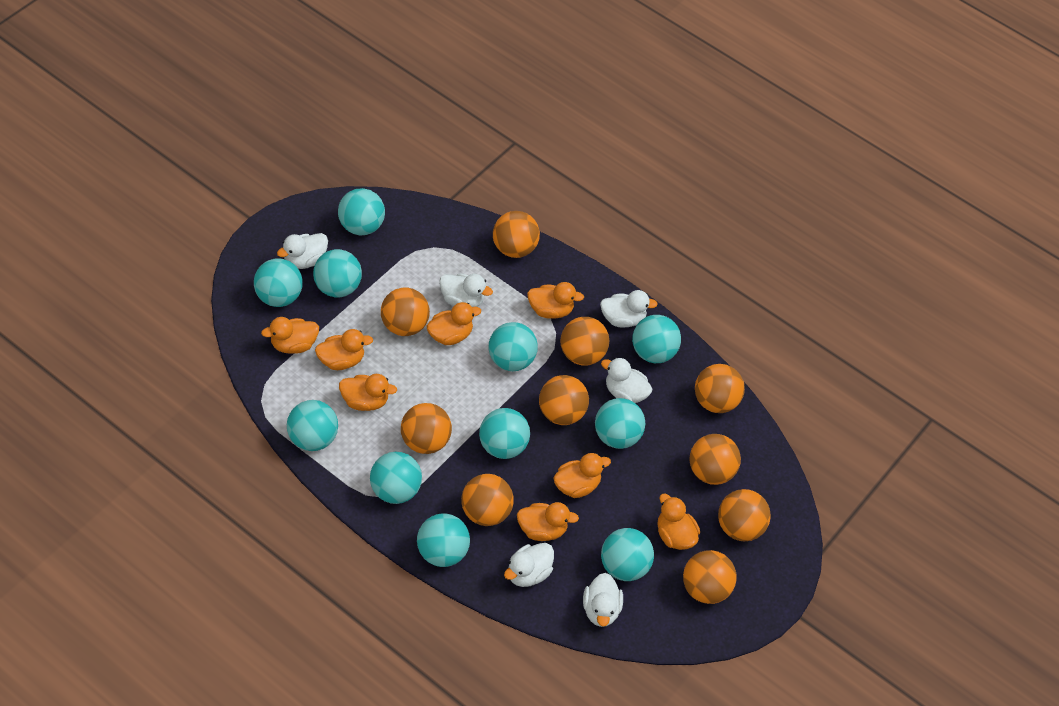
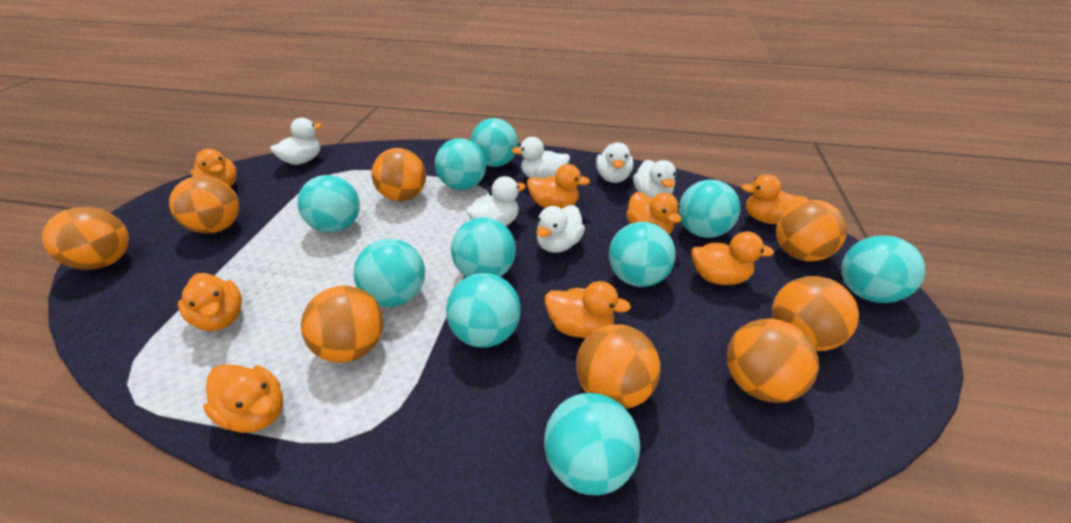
orange ball: [381,288,430,336] [401,403,452,454] [461,474,514,526] [493,211,540,258] [539,375,589,425] [560,317,609,365] [683,550,737,604] [689,434,741,485] [695,364,745,413] [718,489,771,541] = 10 -> [42,207,129,270] [169,176,239,234] [301,286,384,363] [371,148,426,201] [576,324,661,409] [727,319,819,403] [772,276,859,351] [776,200,847,261] = 8
turquoise ball: [254,258,303,307] [287,400,338,451] [313,249,362,297] [338,188,385,235] [370,452,422,504] [417,513,470,567] [479,408,530,459] [489,322,538,371] [595,398,645,449] [601,528,654,581] [632,315,681,363] = 11 -> [297,175,360,233] [354,239,425,307] [435,138,486,190] [446,273,521,348] [451,217,516,277] [471,118,518,167] [544,393,640,495] [609,222,676,287] [679,180,740,238] [841,236,925,303] = 10

